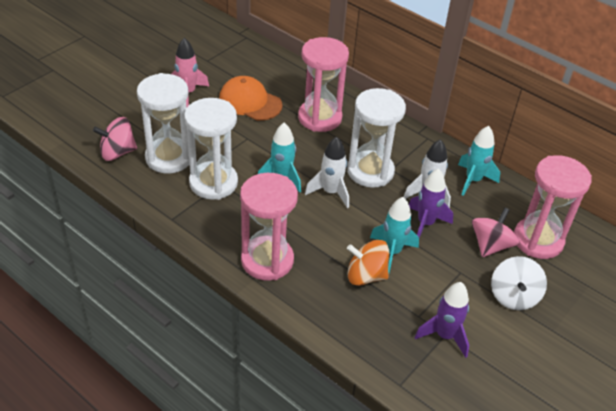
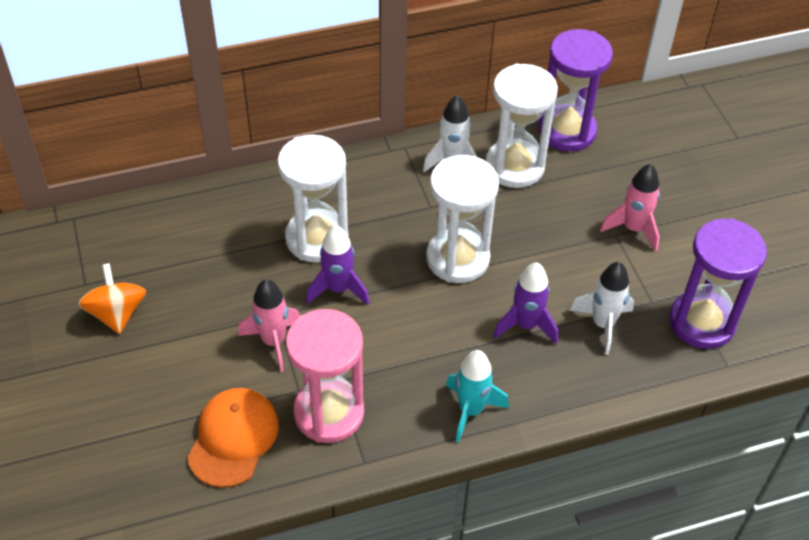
pink hourglass: [240,173,298,281] [298,37,349,132] [514,155,592,259] = 3 -> [286,309,364,443] = 1
pink rocket: [171,38,209,107] = 1 -> [238,279,300,372] [600,164,660,251] = 2
pink spinning top: [93,117,137,161] [472,208,519,257] = 2 -> none = 0
purple hourglass: none = 0 -> [538,29,613,151] [669,218,767,349] = 2
turquoise rocket: [258,123,301,193] [370,197,419,274] [458,126,500,196] = 3 -> [446,350,509,442] = 1
white spinning top: [491,256,547,310] = 1 -> none = 0

